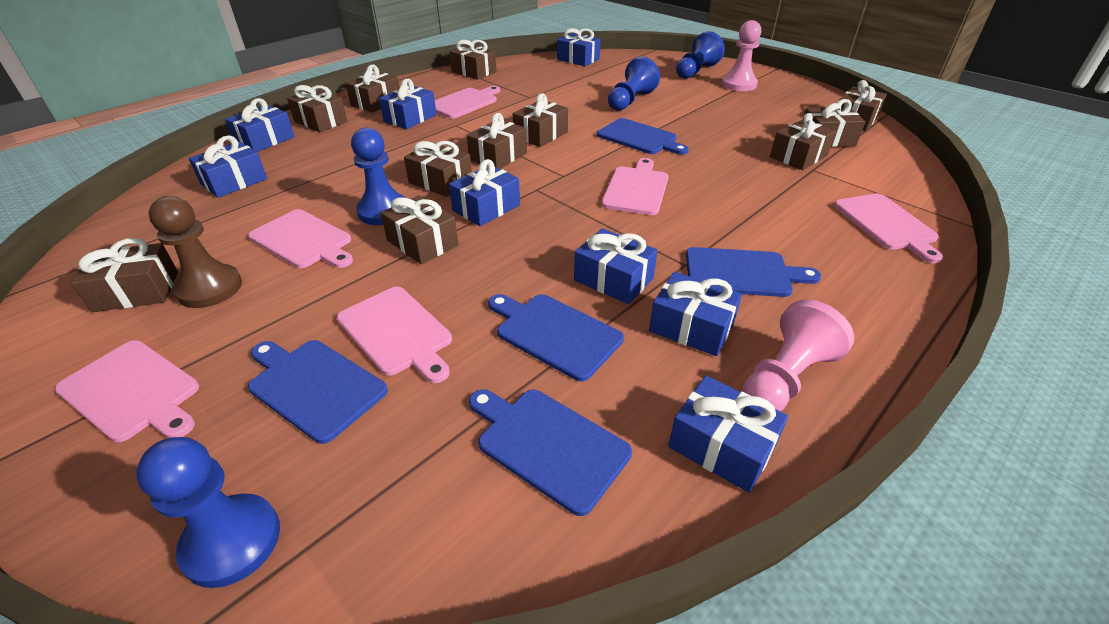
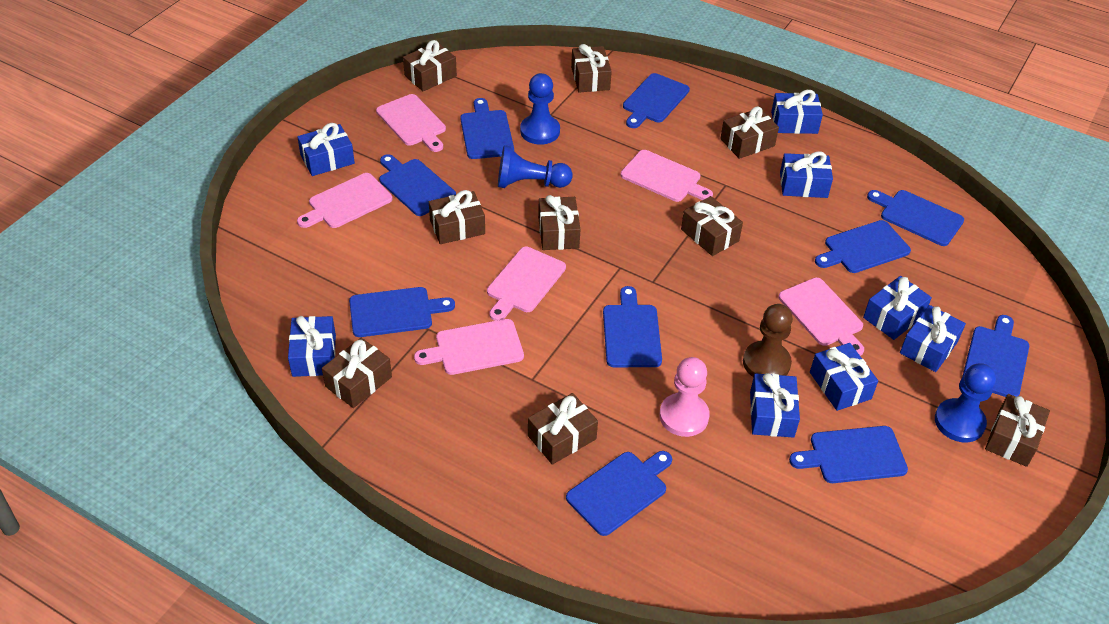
blue cutting board: [248,340,388,444] [469,389,632,516] [488,294,624,381] [597,118,689,155] [686,247,821,297] = 5 -> [349,287,455,337] [379,154,456,216] [460,98,514,159] [566,451,672,536] [603,286,662,367] [623,73,690,128] [789,426,908,483] [815,220,911,273] [867,190,964,246] [962,315,1029,397] = 10
blue pawn: [136,437,280,588] [351,128,405,225] [608,56,660,111] [676,31,725,79] = 4 -> [498,145,572,188] [520,73,560,145] [935,363,996,442] = 3
brown gift: [71,238,178,312] [287,85,347,132] [345,65,400,113] [381,195,459,264] [404,141,472,197] [449,40,496,80] [467,113,527,169] [513,93,568,147] [770,113,836,170] [803,99,865,147] [839,80,887,131] = 11 -> [322,338,392,408] [403,40,457,91] [429,190,485,244] [528,393,598,465] [538,195,580,250] [571,44,612,93] [681,196,743,256] [720,106,779,159] [985,394,1050,467] = 9
pink pawn: [722,20,761,91] [742,299,854,411] = 2 -> [659,357,710,437] = 1

